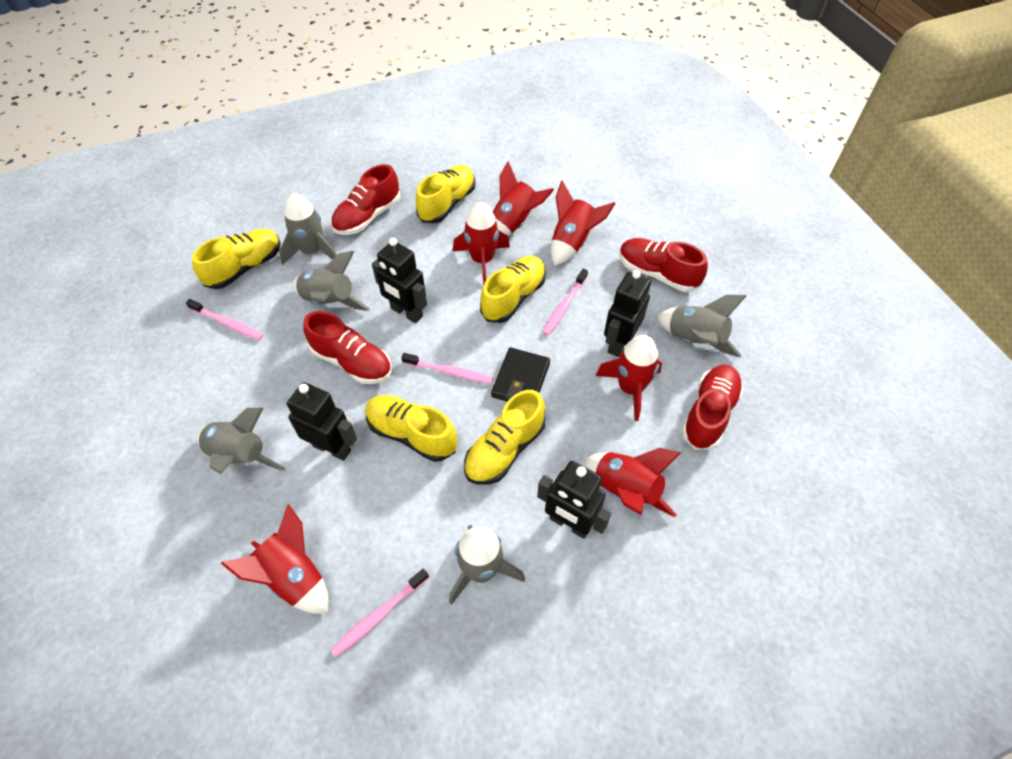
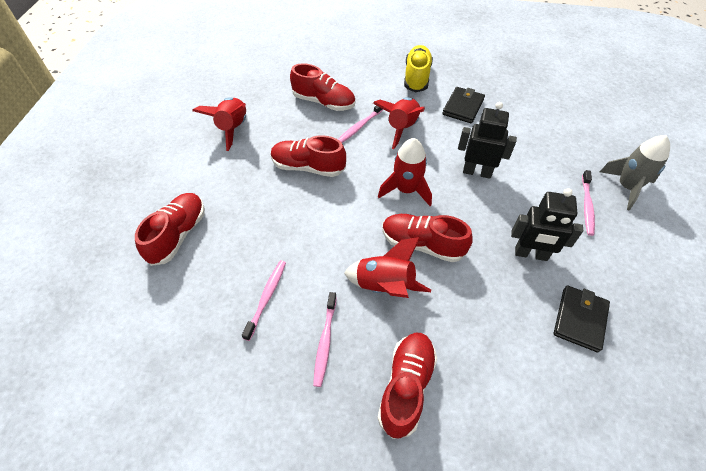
black robot: [286,382,357,461] [372,238,427,323] [537,461,611,539] [604,270,651,357] = 4 -> [458,102,517,179] [511,188,583,261] = 2
black wallet: [491,347,550,402] = 1 -> [442,87,485,123] [554,286,610,352] = 2
grey rocket: [197,408,285,474] [279,193,337,265] [292,251,370,311] [449,525,525,605] [657,295,746,357] = 5 -> [600,135,670,211] = 1
red rocket: [221,504,329,614] [453,202,510,285] [493,161,554,236] [551,181,615,266] [585,448,681,517] [595,335,662,421] = 6 -> [192,97,246,151] [344,237,431,298] [373,97,425,149] [378,138,432,206] = 4
red shoe: [303,311,392,384] [331,164,401,235] [619,238,708,292] [682,365,743,450] = 4 -> [135,193,205,266] [271,135,346,177] [290,63,355,111] [378,333,437,439] [382,214,473,262] = 5
yellow shoe: [192,229,281,289] [366,395,457,462] [416,165,475,223] [464,390,545,485] [480,256,546,323] = 5 -> [404,45,433,93] = 1

